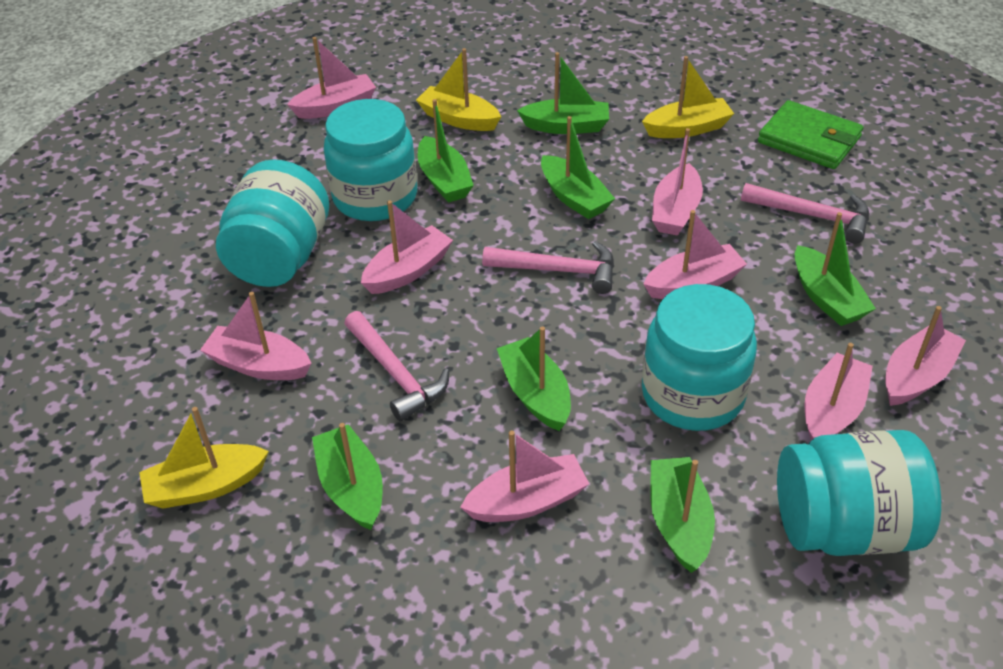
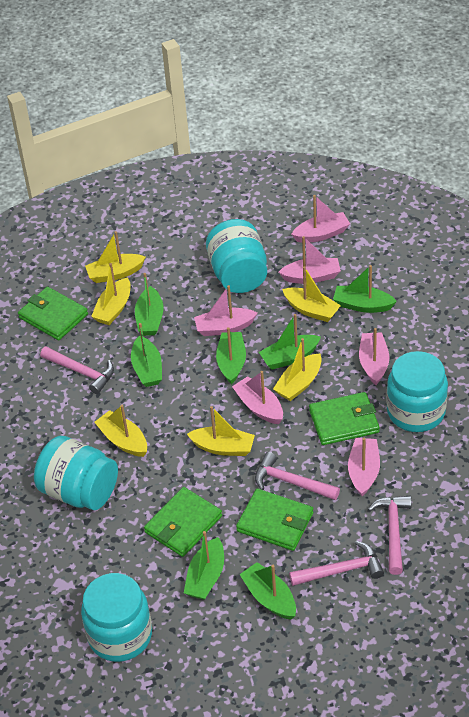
green wallet: [758,100,864,169] = 1 -> [18,287,88,340] [144,487,222,557] [236,488,313,551] [309,392,379,445] = 4
pink boat: [200,292,312,380] [287,37,376,119] [361,200,453,294] [460,430,589,522] [644,210,747,299] [652,128,703,236] [804,343,873,440] [885,306,966,406] = 8 -> [194,285,257,336] [232,371,283,424] [279,236,341,284] [291,195,350,243] [348,438,380,496] [359,328,389,385] = 6
pink hammer: [344,311,449,421] [482,241,614,294] [741,183,869,243] = 3 -> [40,346,114,394] [255,452,340,500] [289,541,384,586] [368,496,411,575] = 4
yellow boat: [139,407,269,509] [416,48,501,131] [642,56,734,138] = 3 -> [85,231,146,283] [91,263,131,325] [94,405,147,457] [187,406,255,456] [273,338,322,401] [282,266,341,322] = 6

